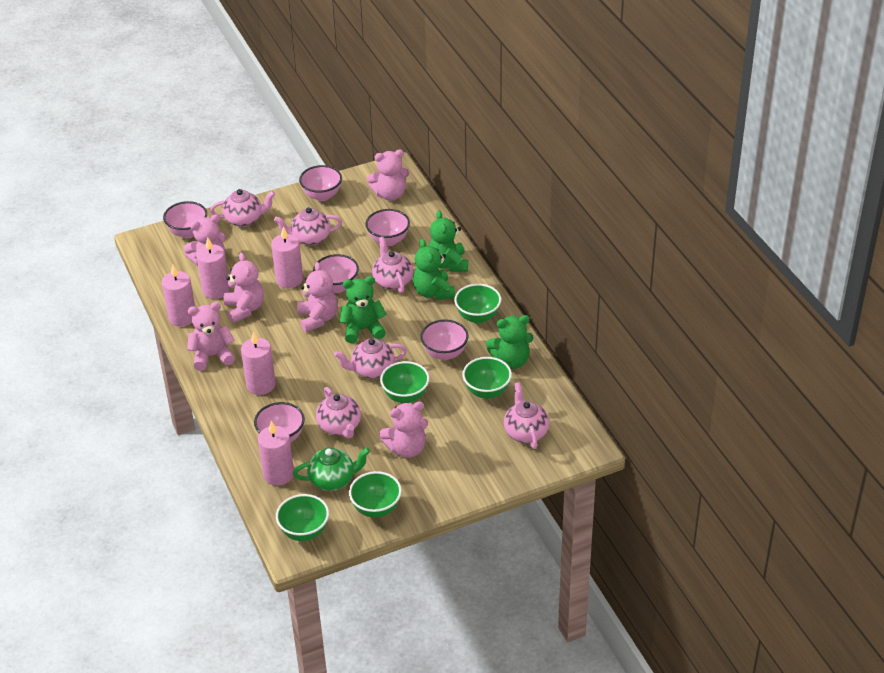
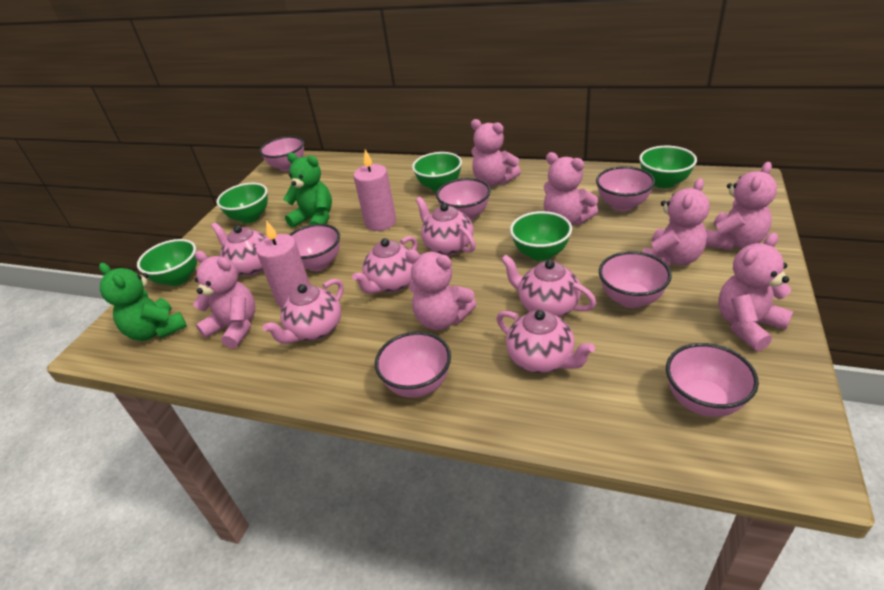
green teapot: [293,448,370,491] = 1 -> none = 0
green teddy bear: [340,276,387,343] [413,239,455,300] [429,210,468,272] [486,315,533,369] = 4 -> [99,263,187,341] [283,153,332,228] = 2
pink bowl: [163,201,207,238] [254,402,305,443] [299,165,342,201] [313,254,359,293] [366,209,410,246] [421,319,469,360] = 6 -> [260,136,304,171] [289,224,340,271] [375,332,451,398] [436,178,491,220] [596,166,655,211] [599,251,672,308] [666,343,759,417] = 7
pink candle: [162,265,195,326] [196,238,230,299] [241,331,276,395] [258,421,294,486] [271,227,303,288] = 5 -> [256,220,310,308] [353,149,396,231] = 2
pink teddy bear: [183,214,226,266] [187,302,235,371] [224,253,264,323] [297,262,338,332] [367,150,409,201] [379,401,428,458] = 6 -> [193,251,255,349] [405,249,477,330] [471,119,521,187] [544,152,598,225] [643,178,710,267] [706,162,777,250] [718,233,793,351] = 7

